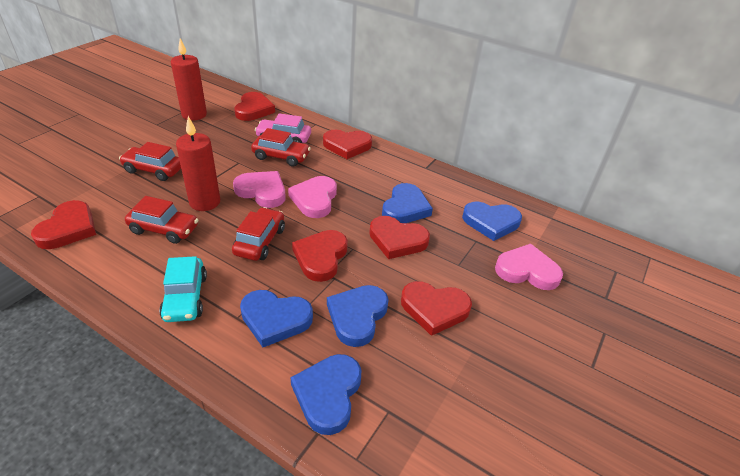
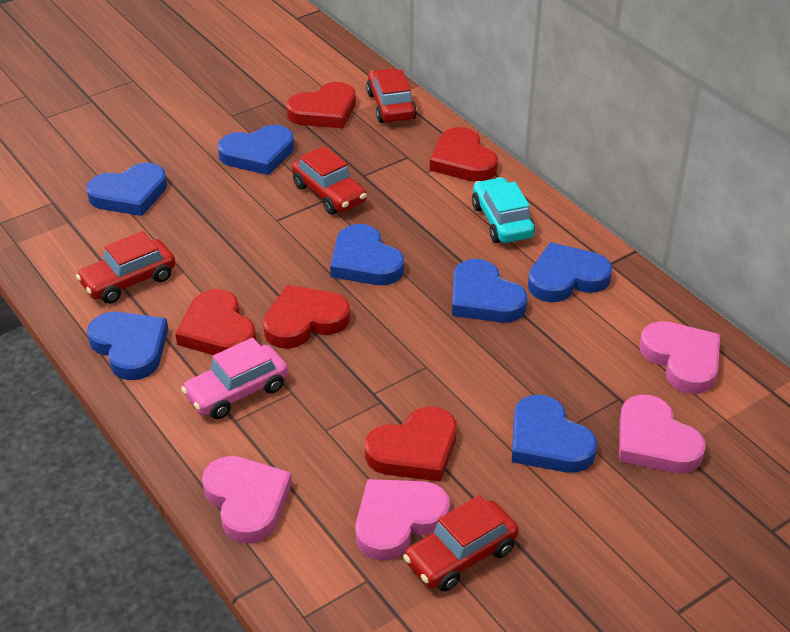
blue heart: [240,290,313,347] [290,354,361,435] [327,285,389,347] [382,183,433,223] [462,202,522,241] = 5 -> [86,163,167,216] [87,312,168,380] [218,125,294,175] [330,224,404,285] [452,259,527,323] [512,395,597,473] [528,242,612,302] = 7
pink heart: [233,171,286,208] [288,176,337,218] [495,244,563,290] = 3 -> [202,456,292,544] [355,479,450,561] [619,395,706,473] [640,321,720,394] = 4
red candle: [171,38,207,121] [176,116,220,211] = 2 -> none = 0
red heart: [31,200,96,249] [234,92,275,121] [292,230,348,282] [323,130,372,159] [369,216,430,259] [401,281,472,336] = 6 -> [175,289,256,355] [263,285,350,349] [286,82,356,128] [365,407,457,482] [430,127,498,182] = 5

